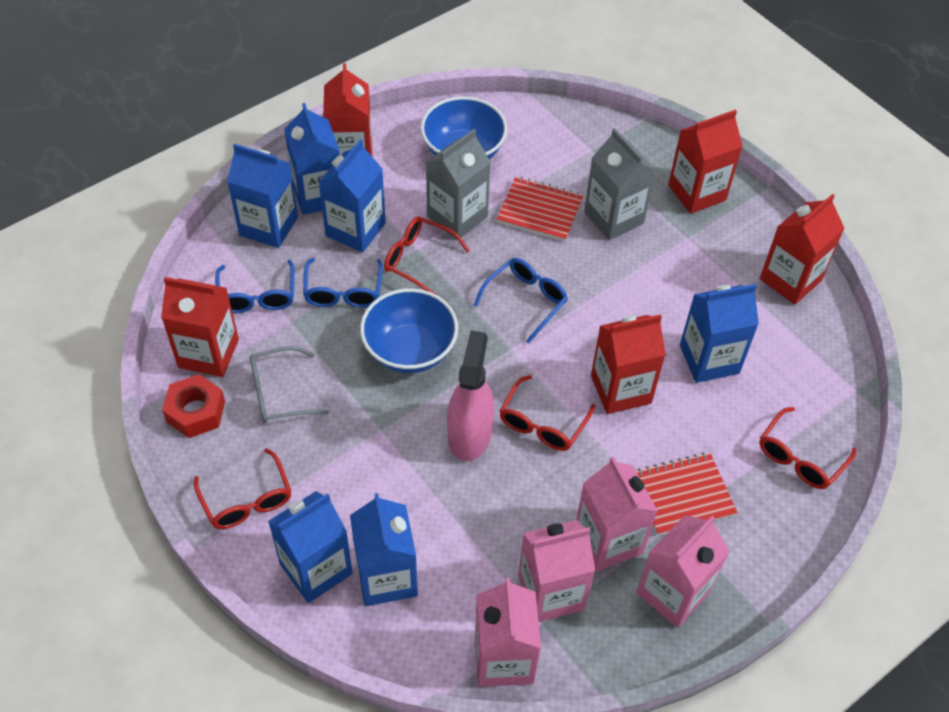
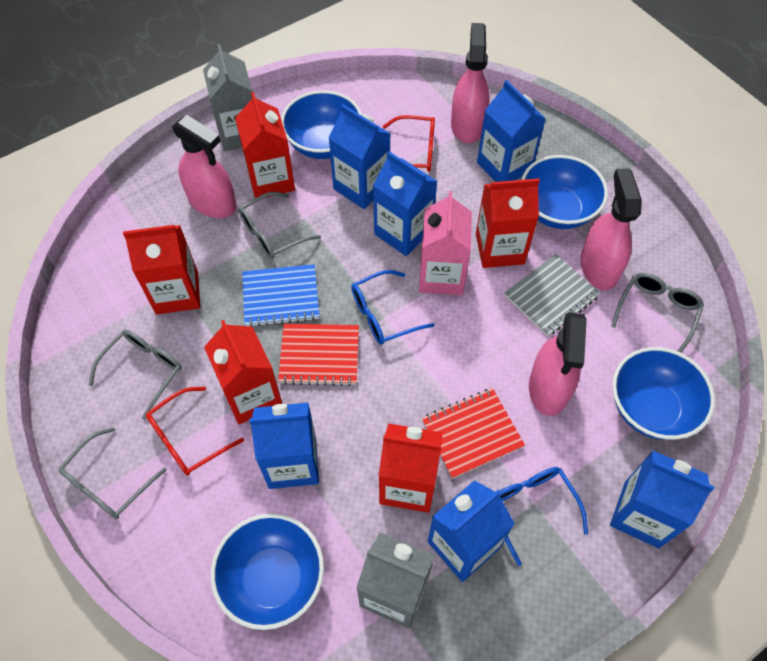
blue bowl: [360,288,458,373] [421,97,507,159] = 2 -> [211,513,324,630] [281,90,362,159] [521,155,608,229] [612,347,715,440] = 4
blue glasses: [215,260,295,313] [303,258,383,308] [473,258,568,344] = 3 -> [351,270,434,345] [499,467,588,566] = 2
blue notebook: none = 0 -> [242,264,320,327] = 1
grey glasses: [250,346,329,423] = 1 -> [58,427,167,519] [89,330,182,420] [239,192,321,259] [611,273,704,353] = 4
grey notebook: none = 0 -> [504,254,600,336] = 1
pink carton: [475,578,541,687] [518,520,595,622] [576,456,657,571] [636,515,730,628] = 4 -> [419,191,472,295] = 1
pink spray bottle: [447,330,495,461] = 1 -> [172,115,237,218] [451,23,490,143] [529,312,587,416] [581,168,642,290] = 4
red glasses: [194,448,291,529] [384,216,470,295] [499,375,595,451] [759,407,856,489] = 4 -> [146,387,244,476] [383,115,435,172] = 2
red nut: [162,374,225,438] = 1 -> none = 0

